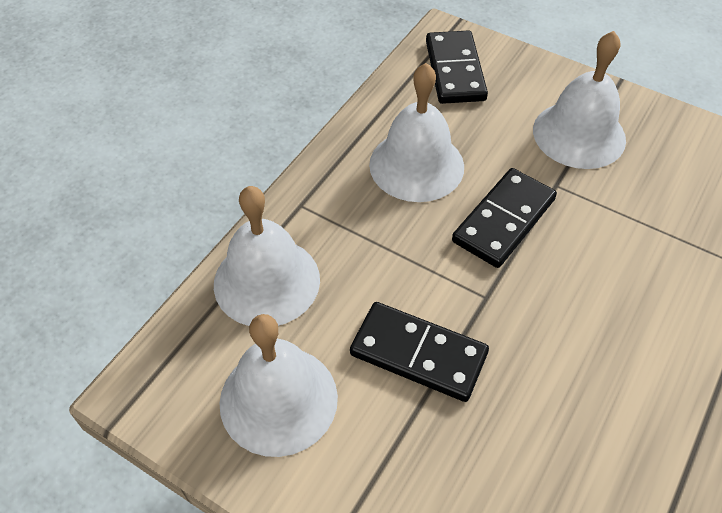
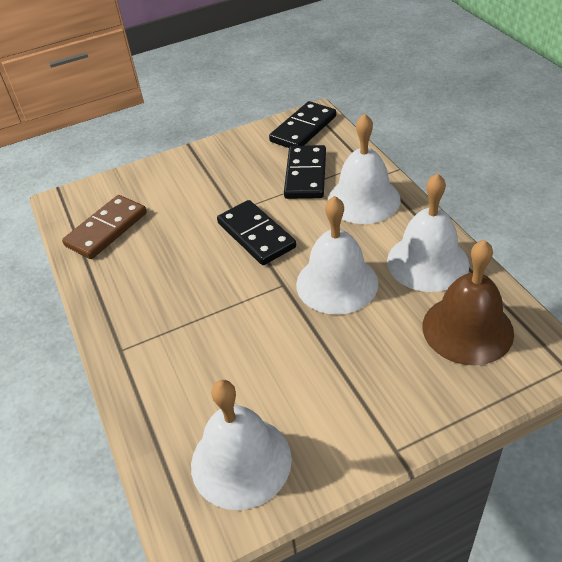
brown bell: none = 0 -> [422,240,514,365] = 1
brown domino: none = 0 -> [62,195,147,259] = 1

